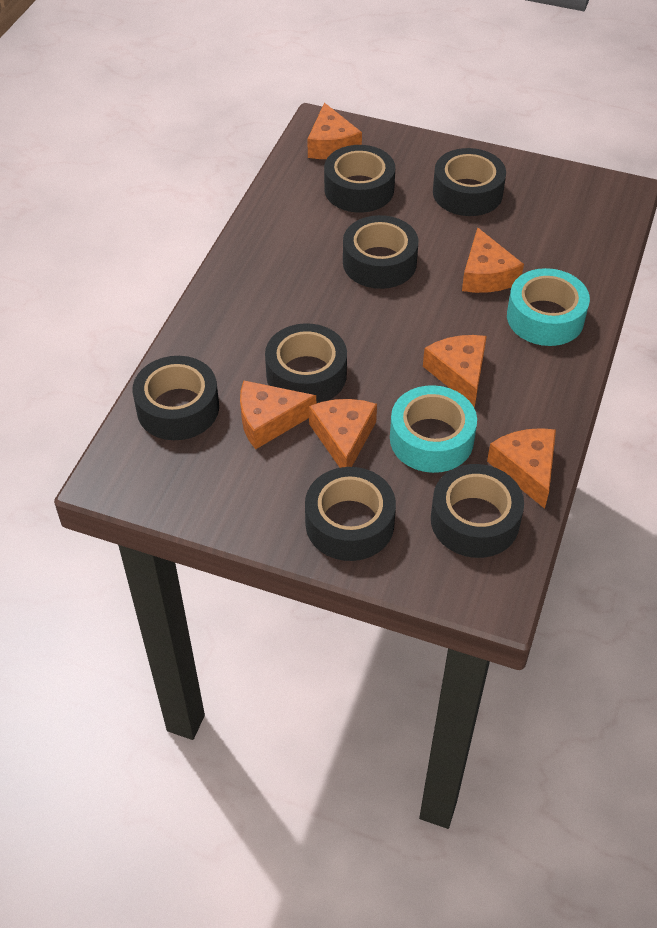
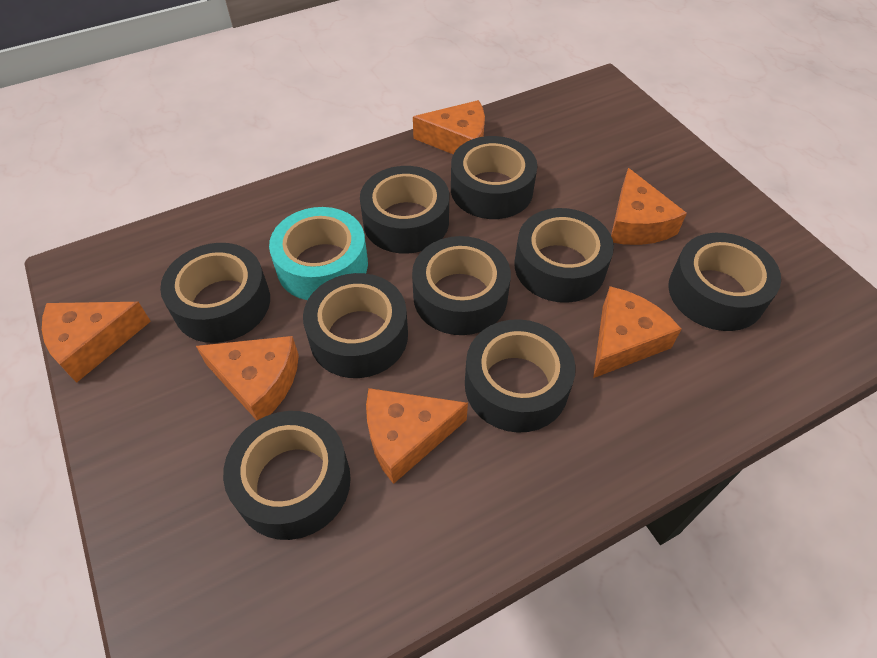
black tape: [132,356,219,440] [265,323,347,404] [305,467,396,561] [324,145,395,213] [343,215,418,289] [431,464,524,558] [433,148,506,216] = 7 -> [160,243,270,343] [223,411,351,540] [303,273,408,378] [360,166,449,254] [412,236,511,335] [451,136,537,219] [465,319,576,433] [514,208,614,303] [668,233,781,331] = 9
turquoise tape: [390,385,477,473] [507,268,590,346] = 2 -> [269,207,368,300] = 1

